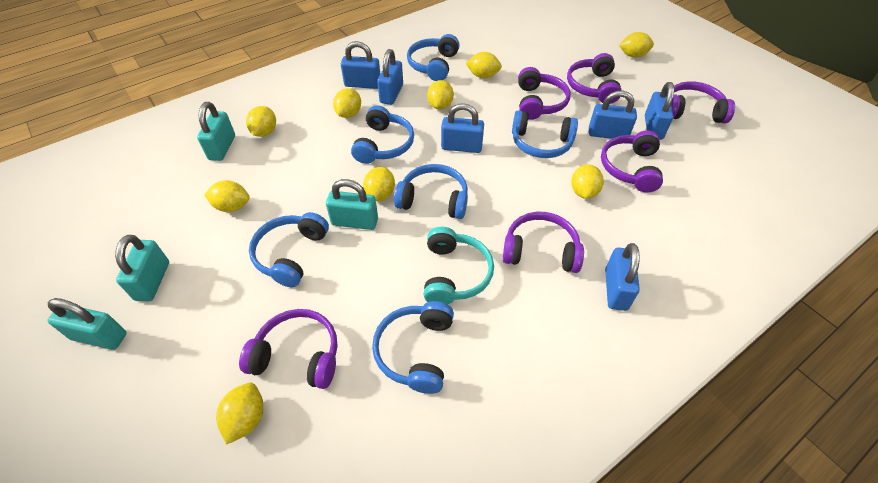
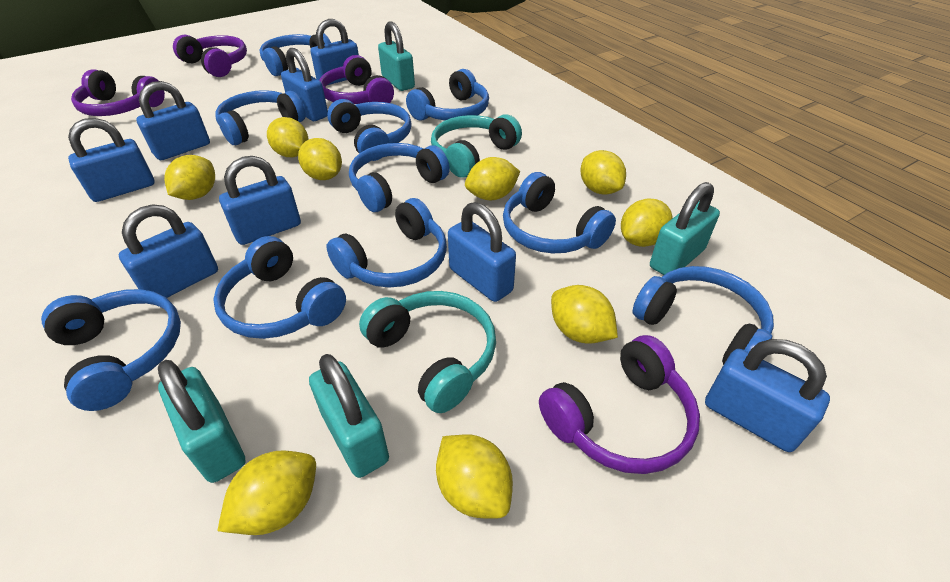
blue headphones: [249,212,329,287] [351,105,414,164] [372,301,454,394] [394,164,468,219] [407,34,460,81] [512,110,578,158] = 6 -> [41,289,181,411] [213,236,346,339] [215,90,306,145] [260,33,331,76] [326,198,447,287] [327,99,412,161] [349,143,450,212] [406,69,489,120] [503,172,616,253] [632,266,774,365] = 10
blue padlock: [341,41,380,89] [377,49,403,105] [441,103,484,153] [589,91,637,139] [605,243,640,311] [645,82,674,140] = 6 -> [68,118,155,202] [119,204,218,298] [136,81,210,160] [219,156,301,245] [281,48,328,121] [310,19,359,85] [448,202,516,302] [705,339,830,452] = 8
purple headphones: [239,309,337,389] [503,212,584,273] [518,67,571,120] [567,53,622,104] [601,130,663,193] [671,81,735,124] = 6 -> [71,69,165,116] [173,35,247,77] [319,55,394,104] [539,335,700,474] = 4
turquoise headphones: [424,227,494,305] = 1 -> [359,291,496,413] [431,114,522,178] = 2

